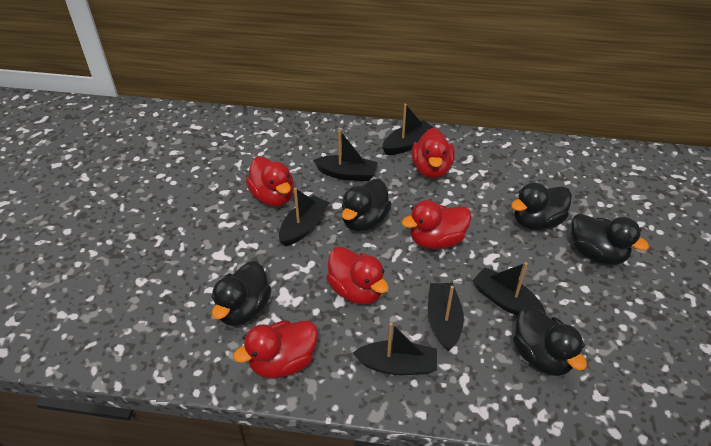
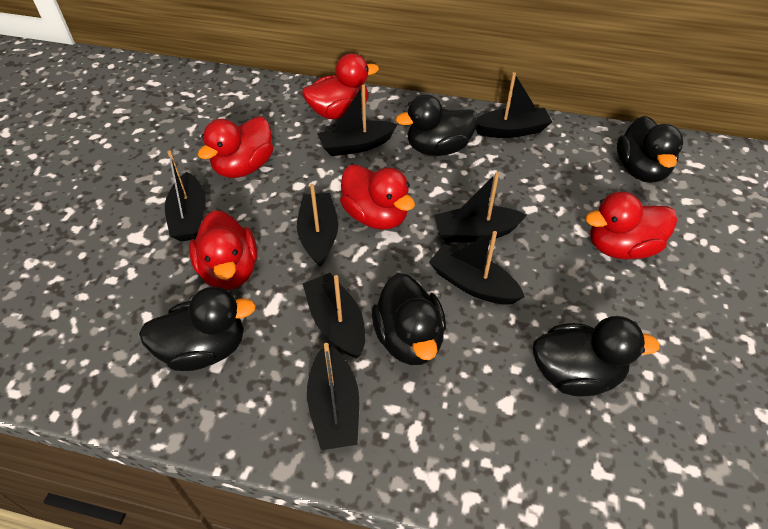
black boat: [279,188,329,247] [313,129,378,181] [353,322,437,375] [382,103,434,155] [428,283,464,351] [472,262,546,316] = 6 -> [165,150,206,241] [297,184,338,266] [303,273,365,359] [307,343,359,450] [317,84,397,156] [429,231,525,305] [434,172,527,242] [475,72,552,138] = 8

